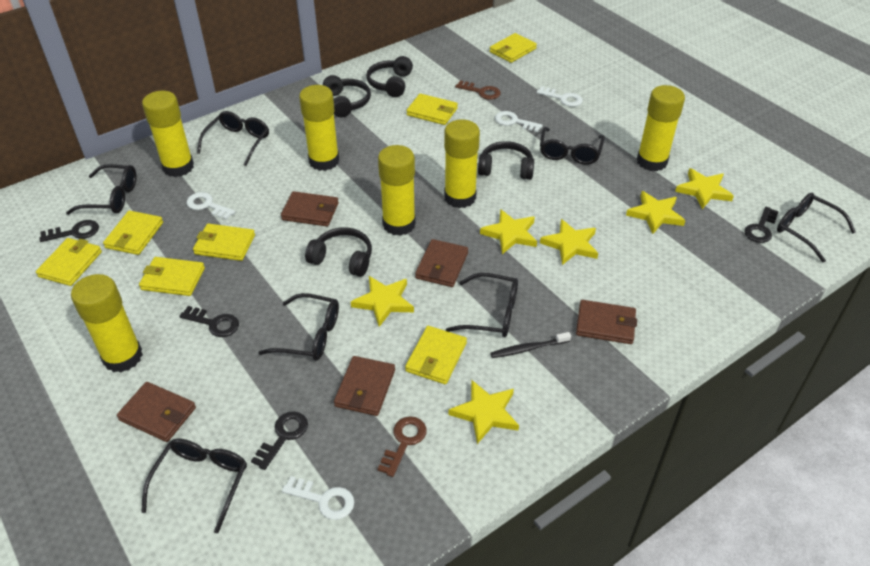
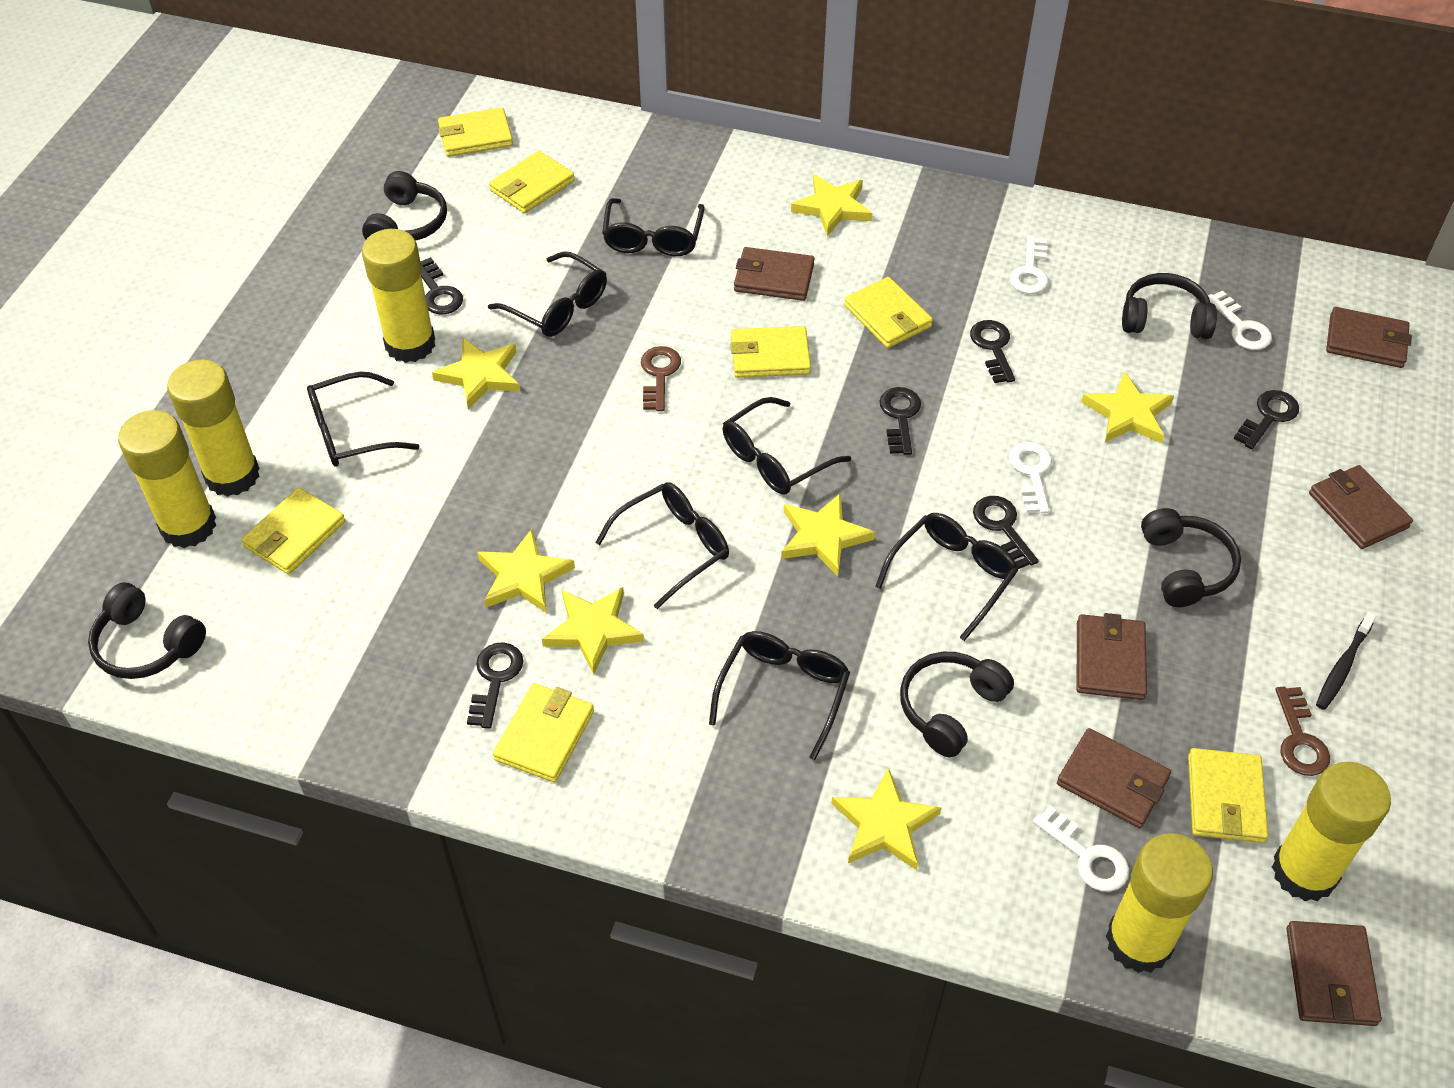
black headphones: [305,227,372,277] [323,75,371,117] [366,56,413,97] [478,141,534,180] = 4 -> [88,583,206,679] [362,171,447,241] [900,652,1014,758] [1122,273,1217,339] [1141,508,1241,607] = 5
black key: [39,220,99,242] [179,306,239,337] [251,411,308,470] [744,207,779,243] = 4 -> [420,257,463,314] [467,642,524,729] [880,387,921,455] [970,320,1015,383] [973,496,1039,569] [1234,390,1299,449] = 6
brown wallet: [117,382,196,442] [281,191,339,226] [334,356,395,416] [415,239,468,287] [576,300,637,344] = 5 -> [734,247,814,301] [1057,728,1171,828] [1076,613,1147,700] [1286,921,1382,1026] [1309,465,1413,549] [1326,307,1412,368] = 6
yellow glue stick: [71,274,143,372] [142,91,194,177] [299,85,339,171] [378,145,416,236] [444,120,480,208] [637,85,685,171] = 6 -> [118,410,216,548] [167,360,259,497] [362,229,435,363] [1106,833,1213,973] [1272,762,1391,902] = 5
yellow star: [351,276,414,327] [448,380,519,444] [480,209,537,254] [540,219,598,265] [626,191,686,234] [675,168,734,209] = 6 -> [432,338,520,410] [477,529,575,613] [542,587,644,674] [781,493,875,576] [791,175,873,236] [831,768,942,870] [1081,371,1174,443] = 7

